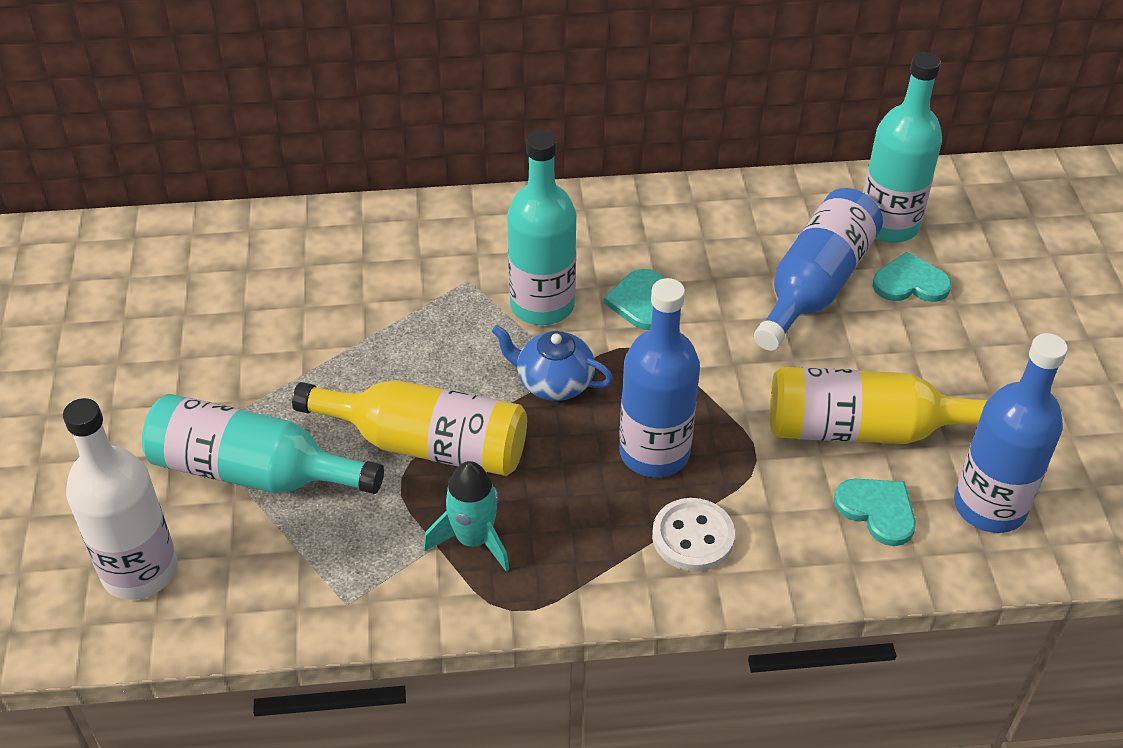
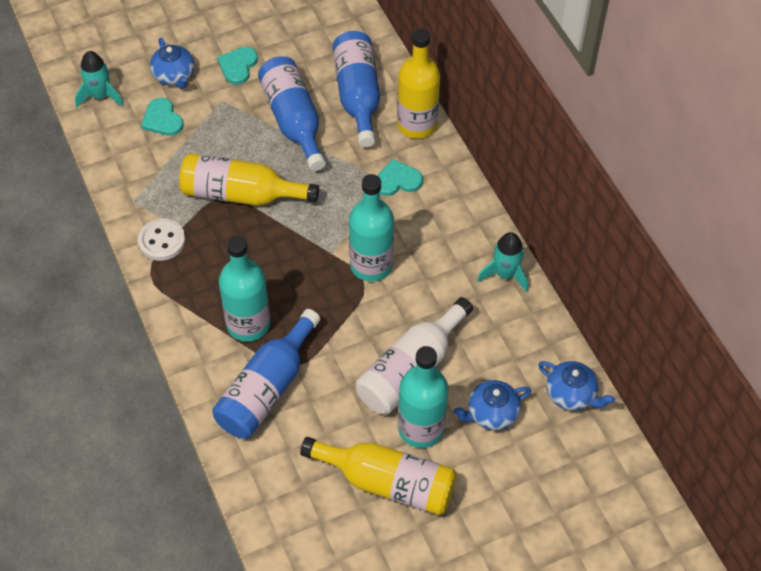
blue teapot: [492,325,613,401] = 1 -> [150,38,195,89] [453,380,531,430] [538,361,615,411] = 3
turquoise rocket: [424,461,509,572] = 1 -> [75,51,123,108] [477,232,528,292] = 2
yellow bottle: [292,380,527,476] [770,367,988,444] = 2 -> [179,153,319,206] [300,437,457,515] [397,29,440,139] = 3

